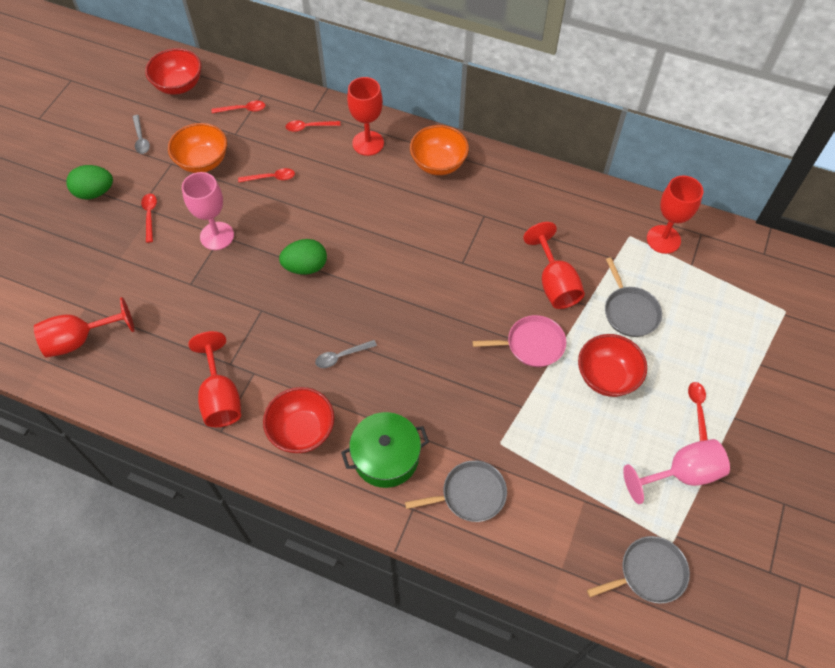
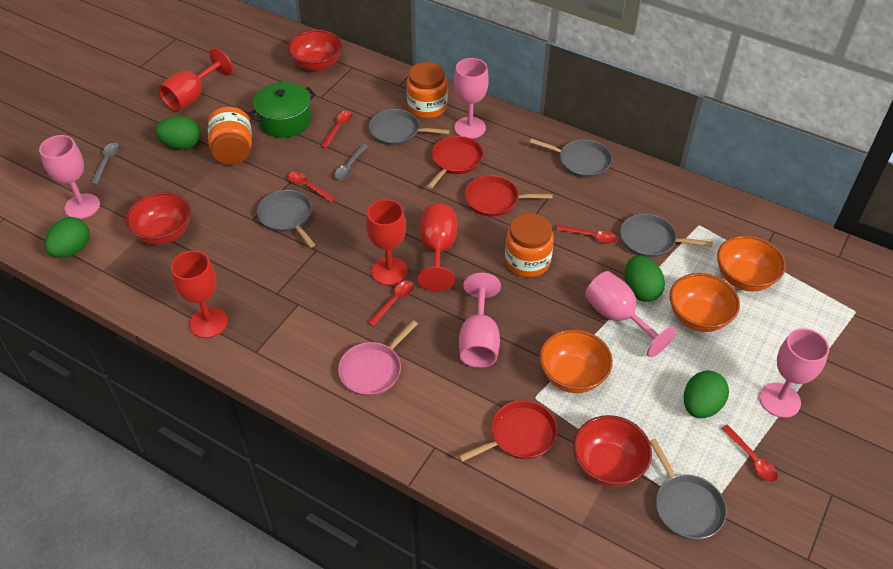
green egg: [66,165,113,199] [279,239,327,275] = 2 -> [45,217,90,258] [155,116,200,149] [625,255,665,302] [684,370,729,418] = 4
grey pan: [405,460,507,522] [587,536,690,604] [605,257,662,337] = 3 -> [257,190,315,248] [369,109,450,146] [530,138,612,178] [620,214,713,258] [650,439,727,540] = 5
orange bowl: [168,123,227,173] [410,125,469,175] = 2 -> [539,329,613,393] [669,273,740,332] [717,235,786,291] = 3
orange jar: none = 0 -> [208,107,252,165] [407,62,447,119] [505,213,554,277] = 3
pink goblet: [182,172,234,250] [623,439,730,504] = 2 -> [39,135,100,219] [454,58,489,139] [459,273,501,368] [585,271,677,357] [759,328,829,418] = 5
red goblet: [34,297,135,358] [188,331,241,427] [347,77,384,156] [523,222,585,309] [647,176,703,254] = 5 -> [159,48,233,111] [171,251,228,338] [366,199,408,285] [418,204,457,291] = 4
red pan: none = 0 -> [427,136,483,189] [458,400,557,462] [465,175,553,217] = 3

